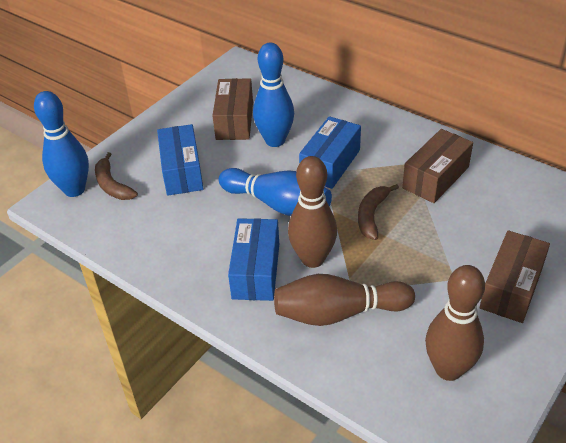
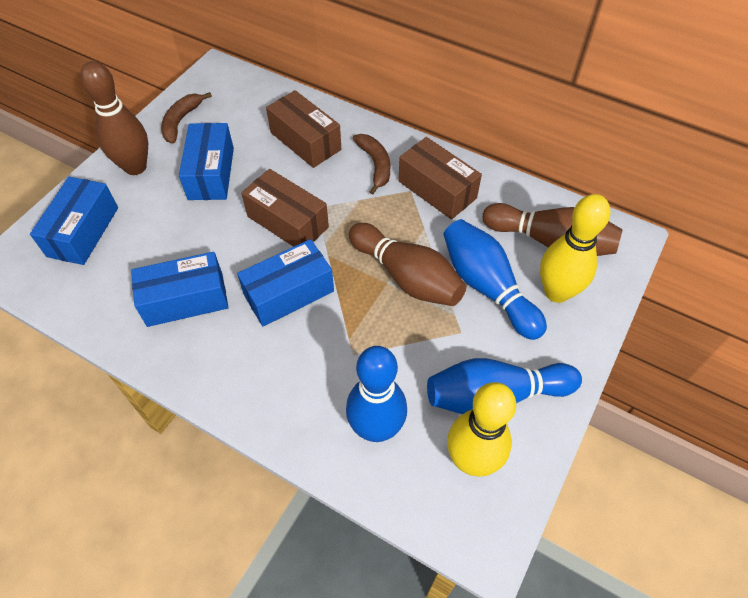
blue box: [157,124,203,196] [228,218,279,301] [299,116,361,189] = 3 -> [30,177,118,265] [131,252,228,327] [179,123,234,200] [237,239,334,326] = 4
yellow bowling pin: none = 0 -> [447,382,516,477] [540,194,611,303] = 2

